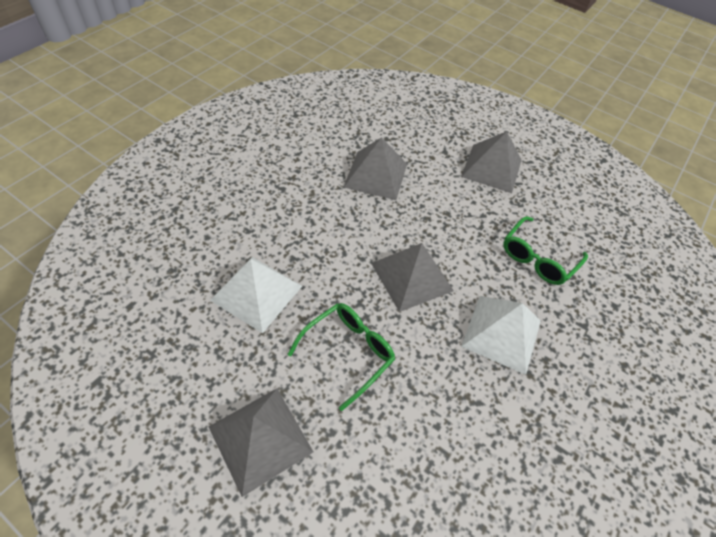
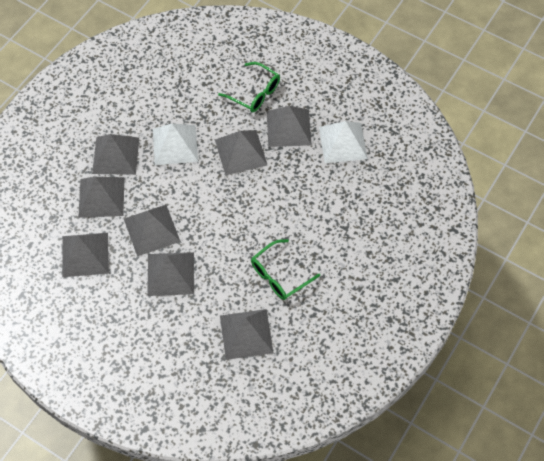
grey pyramid: [209,389,313,497] [344,137,407,200] [371,243,454,312] [461,131,522,193] = 4 -> [62,233,109,277] [78,177,125,218] [92,134,139,175] [124,205,181,256] [147,252,194,296] [215,130,267,175] [220,309,274,360] [267,106,312,147] = 8

